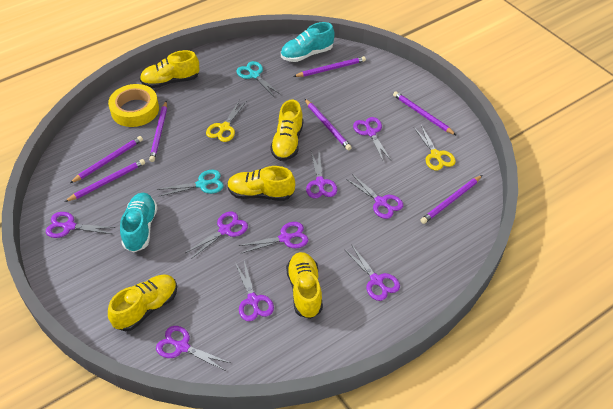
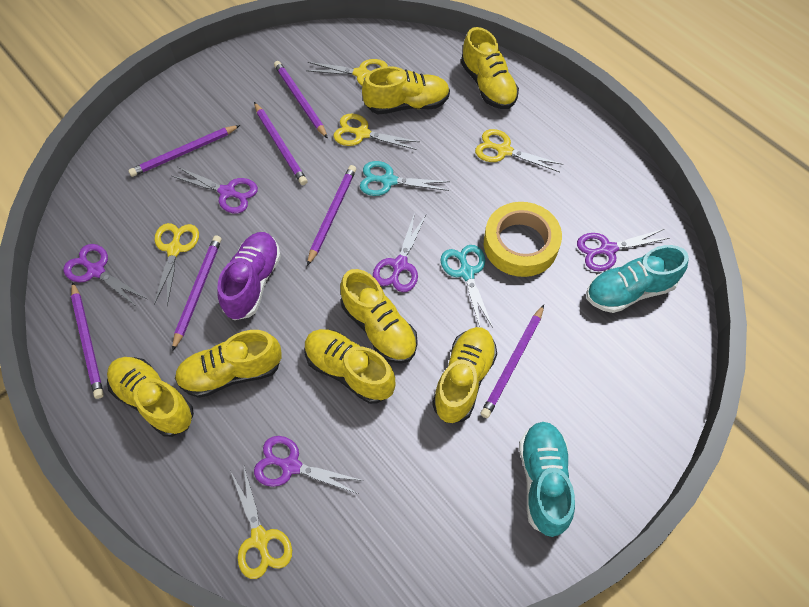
purple scissors: [46,212,116,238] [156,326,230,371] [185,212,248,259] [236,261,274,321] [238,222,308,253] [306,152,337,199] [344,244,400,301] [346,174,403,219] [353,117,391,162] = 9 -> [64,244,147,308] [172,167,258,213] [254,436,364,494] [373,213,426,292] [577,229,669,271] = 5
purple shoe: none = 0 -> [217,232,281,320] = 1
yellow scissors: [206,101,247,142] [414,125,456,170] = 2 -> [154,223,199,306] [231,467,292,579] [306,59,388,86] [334,114,419,150] [475,129,563,172] = 5
yellow shoe: [108,275,177,331] [140,50,199,88] [227,166,295,201] [270,100,303,161] [286,252,323,319] = 5 -> [107,357,194,437] [175,330,282,398] [305,329,395,404] [340,269,418,364] [362,66,450,114] [432,327,497,423] [461,27,519,109] = 7

